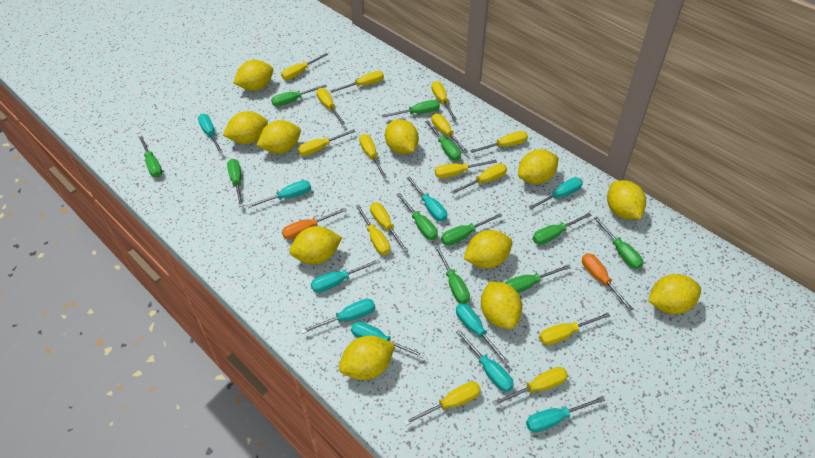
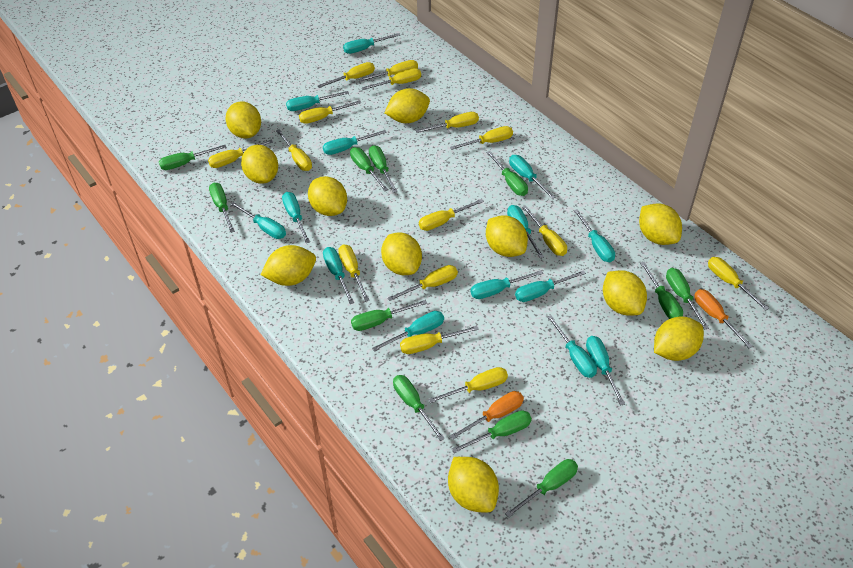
turquoise screwdriver: [198,114,223,154] [246,180,311,208] [301,299,375,334] [311,259,380,293] [351,321,425,358] [406,176,447,222] [456,303,509,364] [456,330,514,392] [526,396,605,432] [528,177,583,210] = 10 -> [230,202,286,239] [282,192,310,243] [286,91,349,111] [323,130,387,155] [323,247,354,304] [343,33,400,54] [372,311,444,352] [471,270,543,299] [507,205,544,258] [509,155,556,199] [515,270,586,302] [547,315,597,378] [574,209,615,262] [586,336,625,406] = 14

